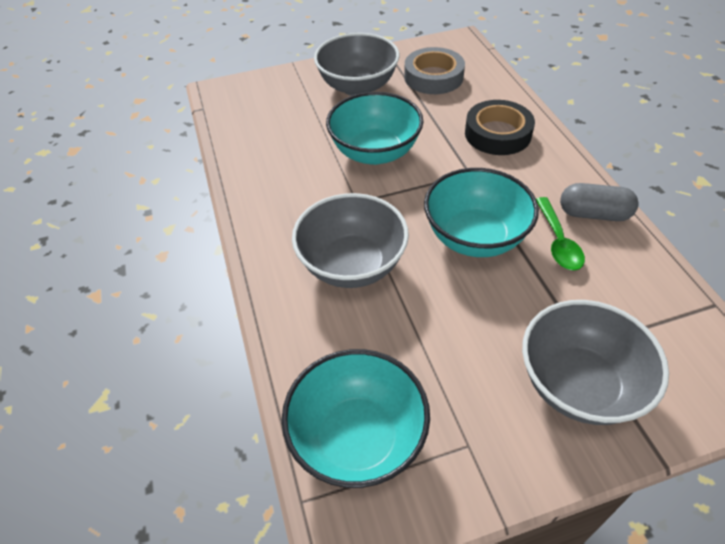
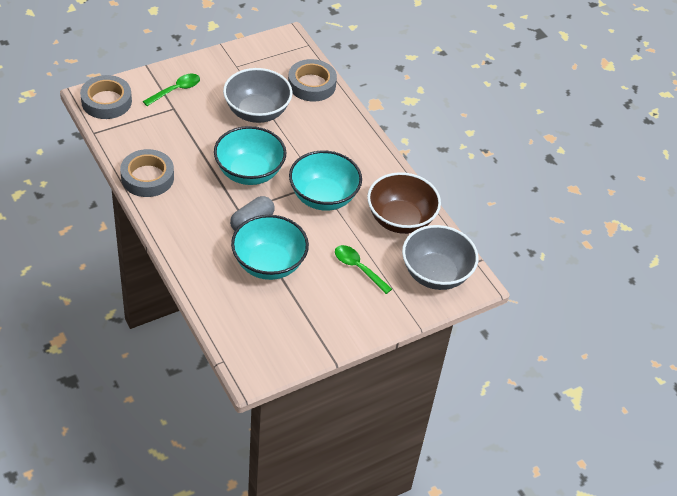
black tape: [465,100,535,155] = 1 -> none = 0
brown bowl: none = 0 -> [367,172,441,234] = 1
green spoon: [536,197,585,271] = 1 -> [143,74,200,106] [335,245,392,294] = 2
grey bowl: [292,193,409,288] [314,33,400,96] [522,300,669,425] = 3 -> [223,68,292,123] [402,225,478,290] = 2
grey tape: [404,47,465,94] = 1 -> [80,75,132,119] [120,149,174,197] [288,59,337,102] = 3

